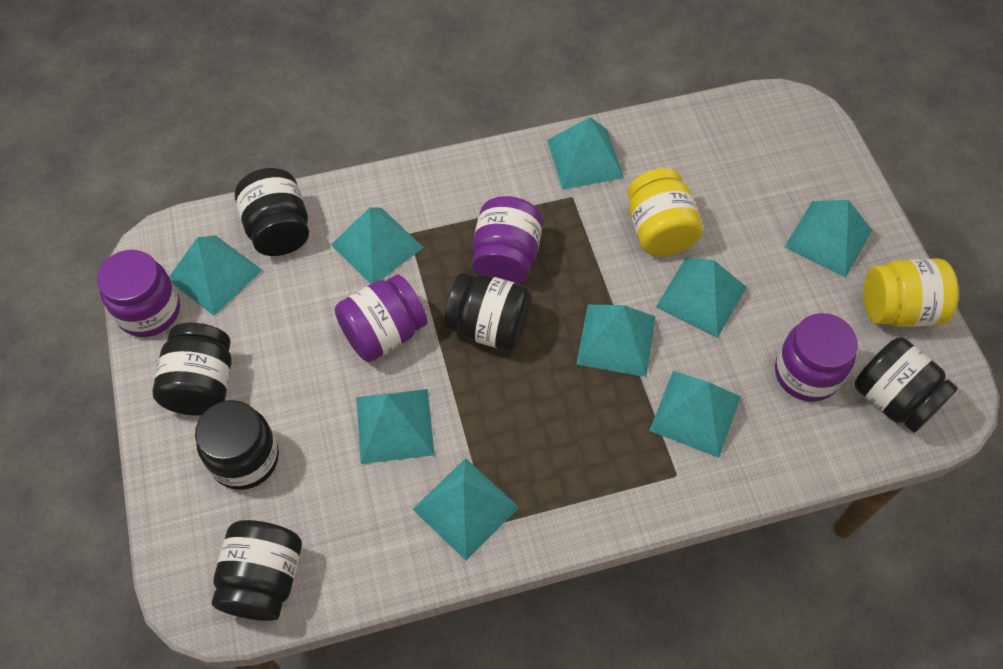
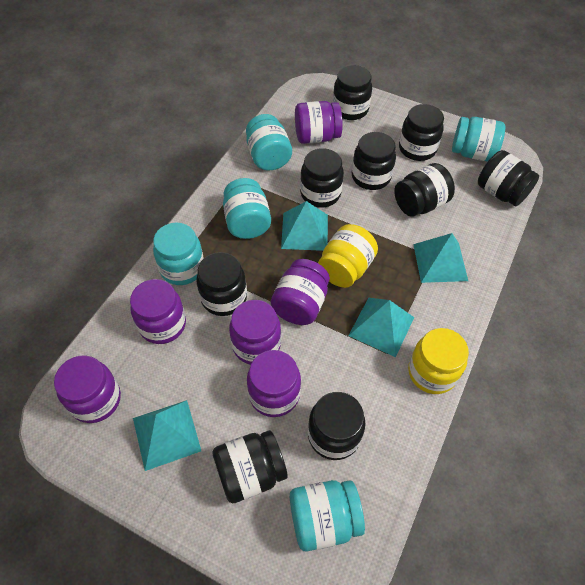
black jar: [153,323,231,416] [195,400,279,490] [212,520,302,621] [235,168,309,256] [444,273,531,351] [855,337,958,433] = 6 -> [196,252,247,316] [213,430,288,503] [300,148,344,207] [308,392,366,460] [333,65,372,120] [352,132,396,190] [394,163,455,217] [399,104,444,161] [478,150,539,206] = 9
purple jar: [97,250,180,337] [335,274,427,362] [472,196,543,284] [775,313,858,402] = 4 -> [54,355,121,423] [130,279,186,344] [229,300,281,365] [247,350,301,417] [271,259,330,325] [295,101,343,144] = 6
turquoise jar: none = 0 -> [153,223,204,285] [223,178,271,239] [246,114,292,170] [290,480,365,551] [452,117,505,162] = 5
turquoise pyramid: [169,235,263,316] [331,207,424,284] [356,389,435,464] [412,458,519,561] [547,117,624,190] [576,305,656,377] [649,371,741,458] [656,257,747,338] [785,200,872,277] = 9 -> [133,400,201,471] [281,201,328,251] [348,298,414,357] [413,233,468,283] = 4

